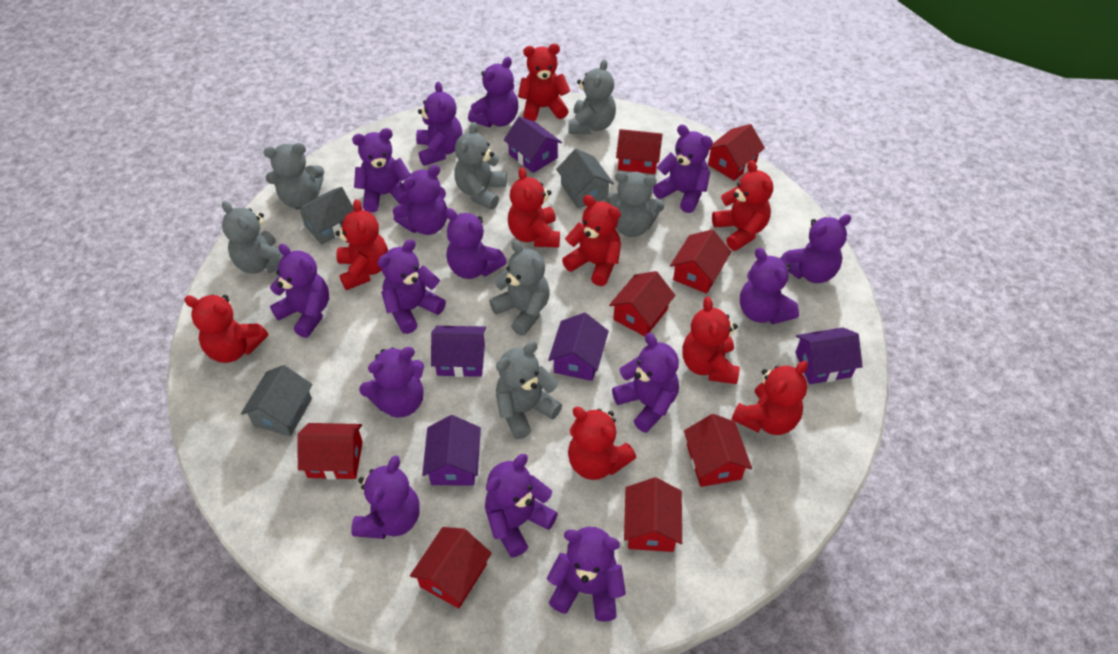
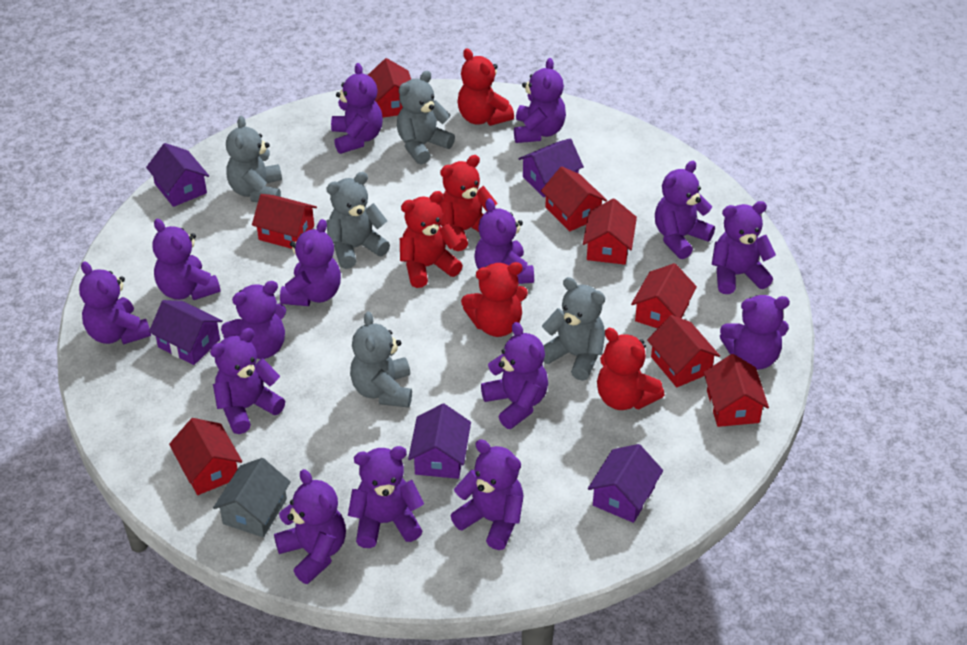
grey house: [241,365,313,436] [295,187,355,245] [556,149,614,208] = 3 -> [213,458,291,537] = 1
grey teddy bear: [222,201,284,274] [264,143,324,208] [454,122,507,210] [489,240,550,335] [496,341,562,439] [568,59,616,134] [606,171,664,237] = 7 -> [226,116,282,202] [326,172,390,269] [350,311,412,408] [397,71,455,165] [542,277,605,381] = 5
red teddy bear: [184,294,268,363] [335,199,388,290] [508,167,560,248] [518,44,570,121] [562,195,621,286] [568,407,636,480] [682,297,740,384] [712,160,773,251] [732,361,808,435] = 9 -> [400,191,463,288] [439,155,497,251] [457,48,514,126] [461,262,528,337] [597,328,664,410] = 5

